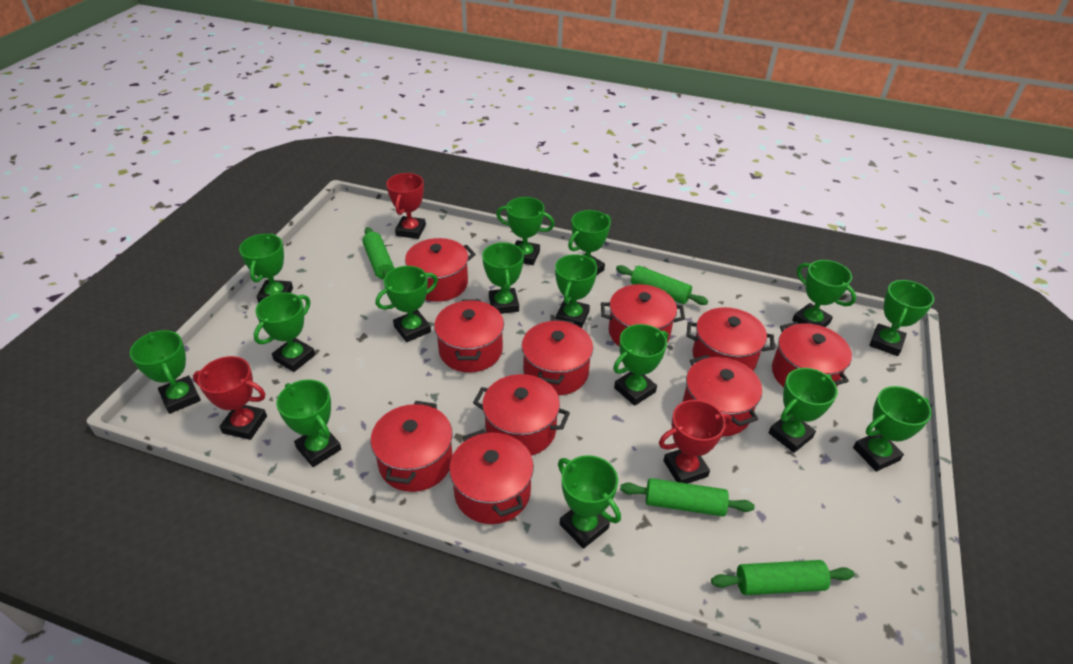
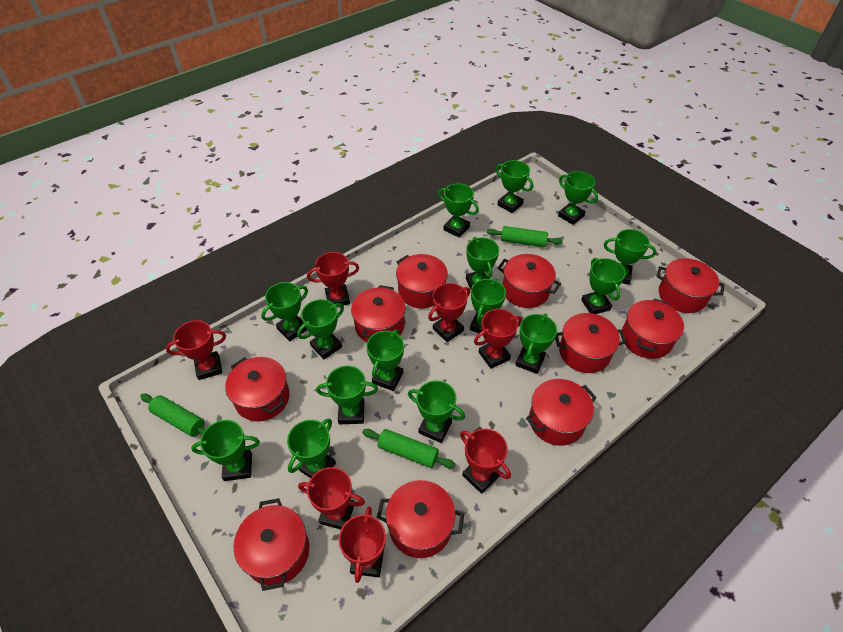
green rolling pin: [363,227,394,279] [616,265,708,305] [620,478,755,517] [711,560,854,595] = 4 -> [140,394,206,437] [362,429,456,468] [487,226,563,247] = 3
red trophy: [193,356,267,440] [386,173,426,239] [659,400,732,484] = 3 -> [166,320,226,380] [298,467,365,529] [307,252,359,307] [339,506,386,583] [428,283,470,342] [460,429,511,494] [474,309,522,369] = 7

